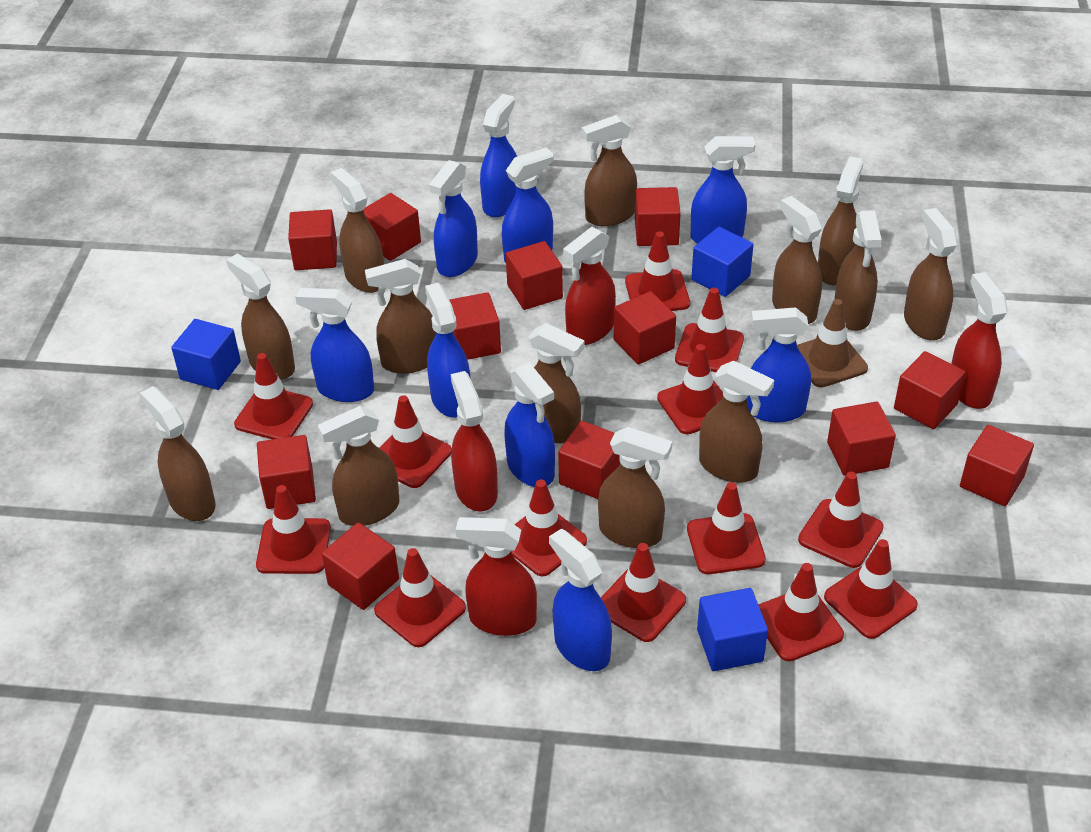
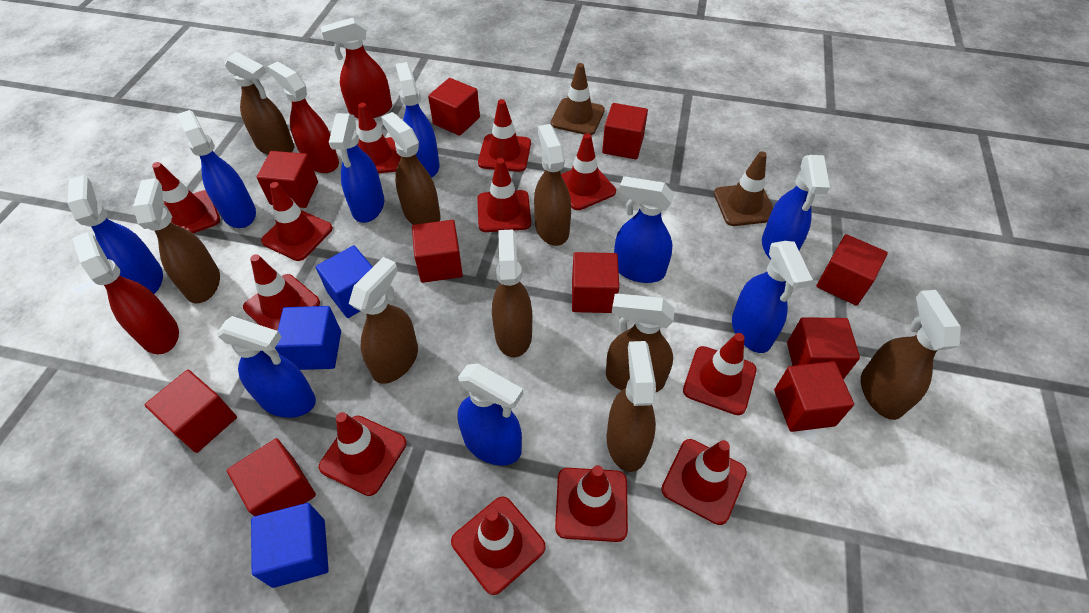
brown spray bottle: [140,386,216,521] [226,254,295,380] [317,406,399,526] [330,168,384,293] [365,259,437,374] [529,323,585,443] [582,115,637,226] [598,427,672,548] [699,361,774,483] [772,196,822,324] [818,156,864,285] [834,210,882,331] [904,208,958,340] = 13 -> [133,178,220,303] [225,51,294,155] [349,257,418,384] [381,112,441,225] [492,229,532,357] [534,124,571,246] [606,294,675,392] [607,341,656,472] [861,290,961,420] = 9
brown traffic cone: [797,299,868,388] = 1 -> [551,63,605,135] [714,151,773,226] = 2
red cube: [257,435,316,509] [288,209,337,270] [322,522,399,610] [363,193,421,261] [449,292,501,360] [506,241,563,310] [558,421,620,499] [614,291,676,365] [635,187,681,246] [827,401,896,476] [894,351,966,429] [960,425,1034,506] = 12 -> [144,370,237,453] [227,438,316,516] [257,151,318,208] [412,220,463,283] [428,78,480,136] [572,252,619,313] [602,103,648,159] [774,361,854,432] [787,317,860,380] [816,234,888,306] = 10
red spray bottle: [451,371,498,512] [456,517,537,636] [563,227,616,345] [951,272,1008,409] = 4 -> [72,232,179,354] [267,61,339,173] [321,18,392,119] = 3
red traffic cone: [234,353,313,439] [256,485,331,574] [374,548,466,647] [379,395,452,488] [511,480,587,576] [601,543,686,642] [625,231,690,311] [657,344,723,434] [675,288,744,372] [687,482,766,574] [758,563,844,661] [798,472,884,568] [824,539,918,639] = 13 -> [152,162,220,233] [243,254,320,331] [261,182,333,261] [319,412,407,496] [357,103,401,174] [451,497,546,595] [477,158,531,232] [478,99,531,172] [555,465,628,542] [561,133,616,210] [661,439,747,525] [683,333,756,415] = 12

